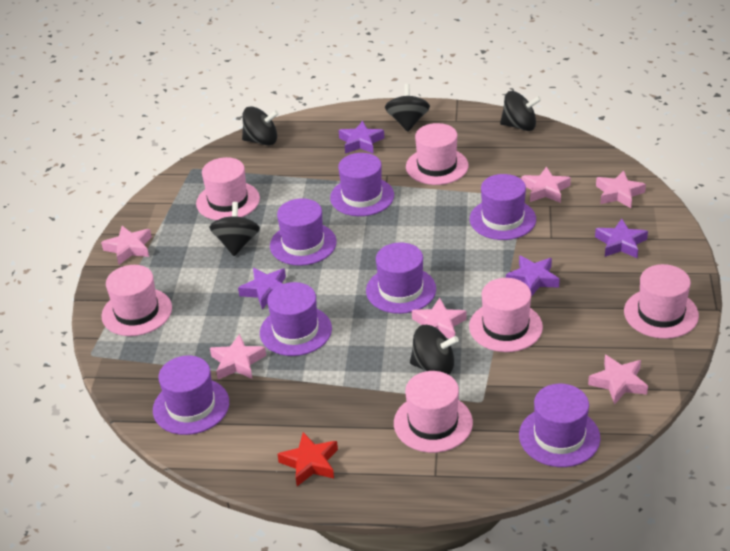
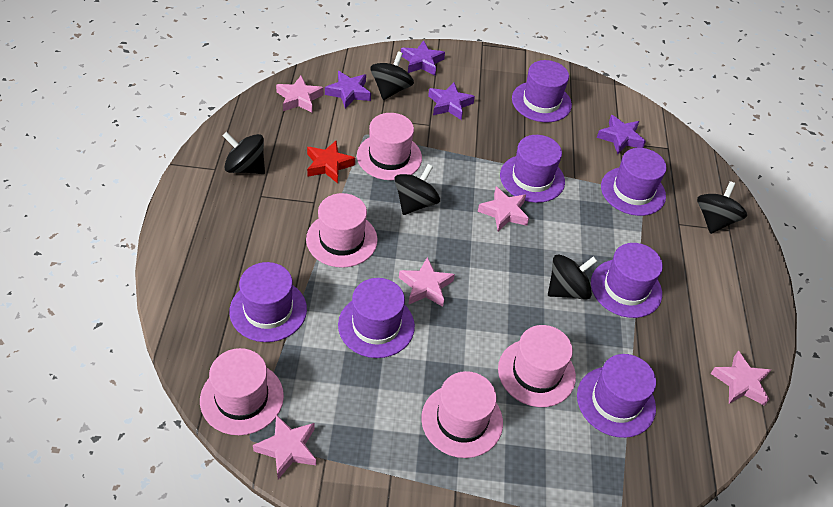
pink hat: [101,265,172,336] [196,157,260,220] [394,371,473,453] [406,123,468,185] [469,278,543,352] [624,264,699,339] = 6 -> [200,348,284,435] [306,193,378,268] [357,113,422,180] [421,371,503,458] [498,325,576,407] = 5
pink star: [101,226,152,265] [210,334,266,380] [412,298,467,339] [522,167,571,203] [588,355,648,405] [596,171,646,208] = 6 -> [253,415,316,479] [276,76,323,113] [399,257,455,307] [478,187,529,231] [710,351,771,406] = 5

